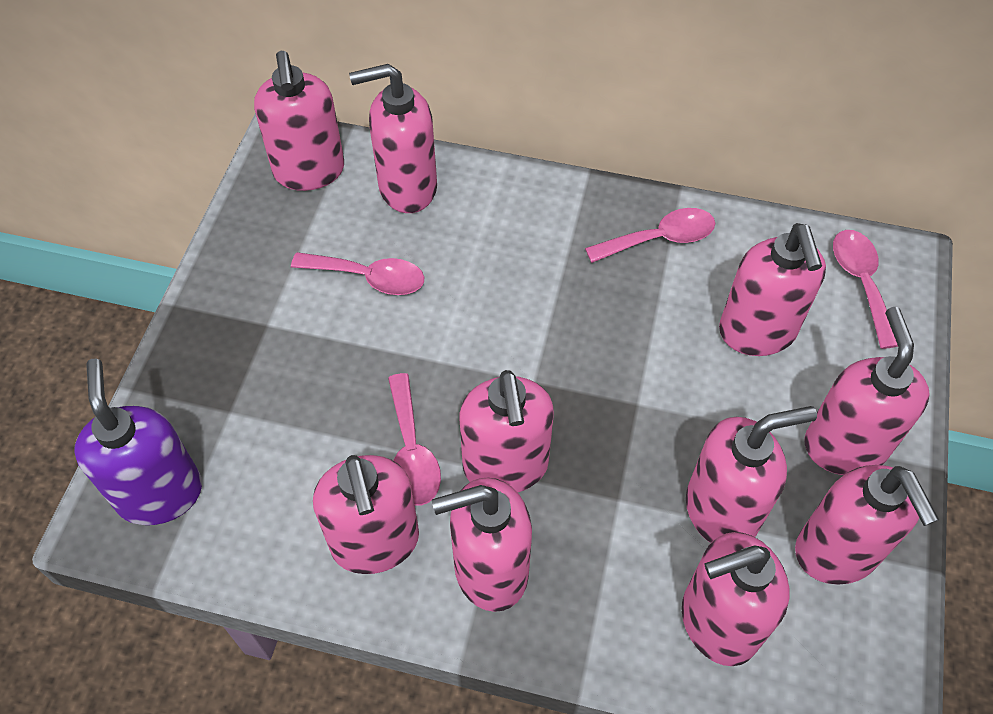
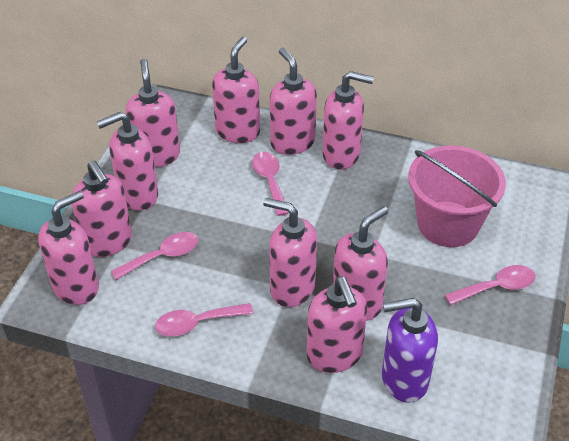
pink bucket: none = 0 -> [408,145,506,247] = 1

